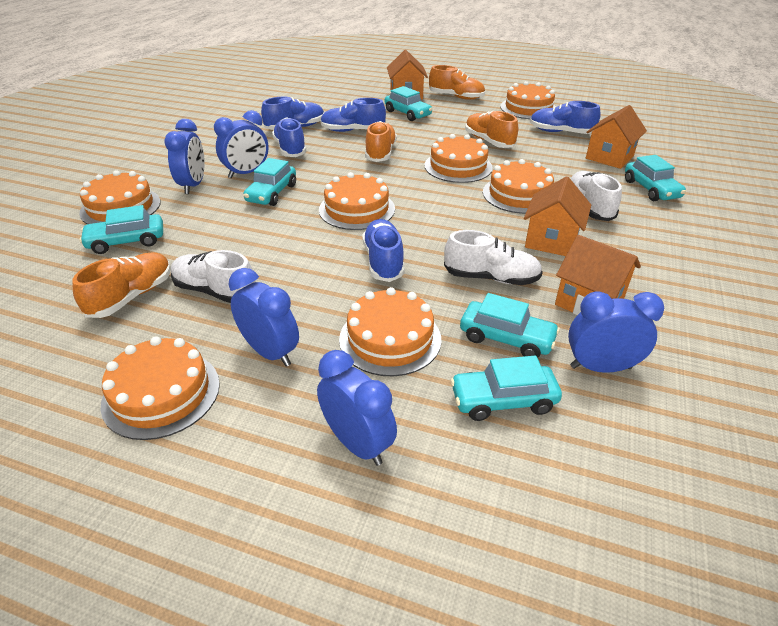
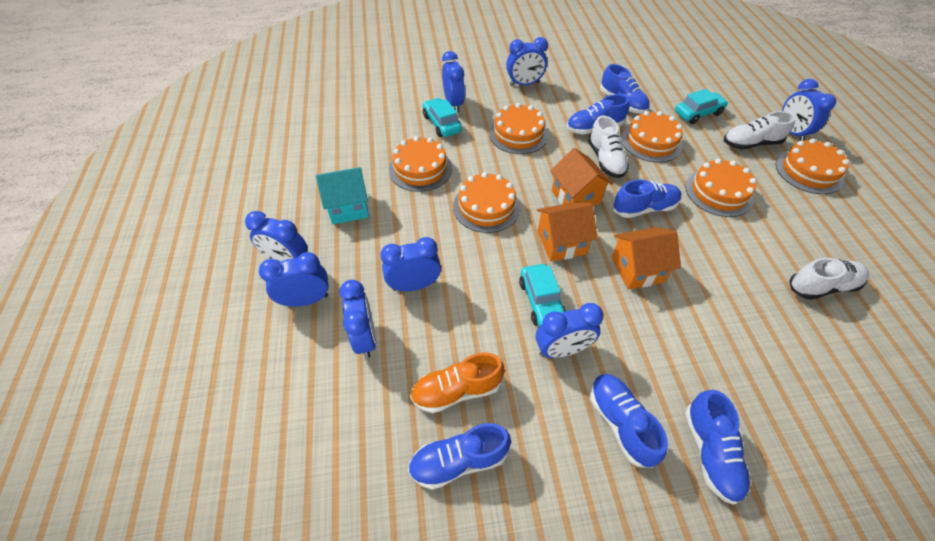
blue clock: [164,119,205,194] [214,110,269,178] [228,268,299,367] [317,350,397,466] [568,291,664,373] = 5 -> [245,211,308,262] [259,252,329,307] [339,280,376,358] [380,237,441,291] [442,51,465,112] [506,37,548,86] [536,303,604,358] [782,79,836,141] = 8
blue shoe: [261,96,324,130] [272,117,306,157] [320,98,386,132] [362,219,405,282] [530,101,601,134] = 5 -> [408,423,511,490] [567,94,630,134] [590,374,668,468] [600,64,650,114] [613,180,682,218] [685,390,751,505] = 6
orange cake: [79,170,160,224] [101,336,220,440] [319,172,395,230] [339,287,441,376] [424,134,492,183] [483,159,554,214] [500,81,556,119] = 7 -> [389,136,452,192] [453,172,520,233] [489,103,548,154] [621,111,683,162] [685,159,757,217] [776,139,850,194] = 6
orange house: [387,50,428,99] [524,176,591,256] [555,235,641,315] [586,105,647,169] = 4 -> [537,202,598,262] [550,148,613,206] [612,227,681,290] = 3
orange shoe: [72,252,171,318] [365,121,397,162] [429,65,485,100] [465,111,518,148] = 4 -> [410,353,505,413] = 1
turquoise car: [79,205,163,254] [243,158,296,206] [385,86,433,121] [450,356,562,421] [460,293,560,358] [625,155,686,201] = 6 -> [423,98,462,137] [519,264,566,327] [675,89,728,124] = 3
turquoise house: none = 0 -> [316,167,369,224] = 1

